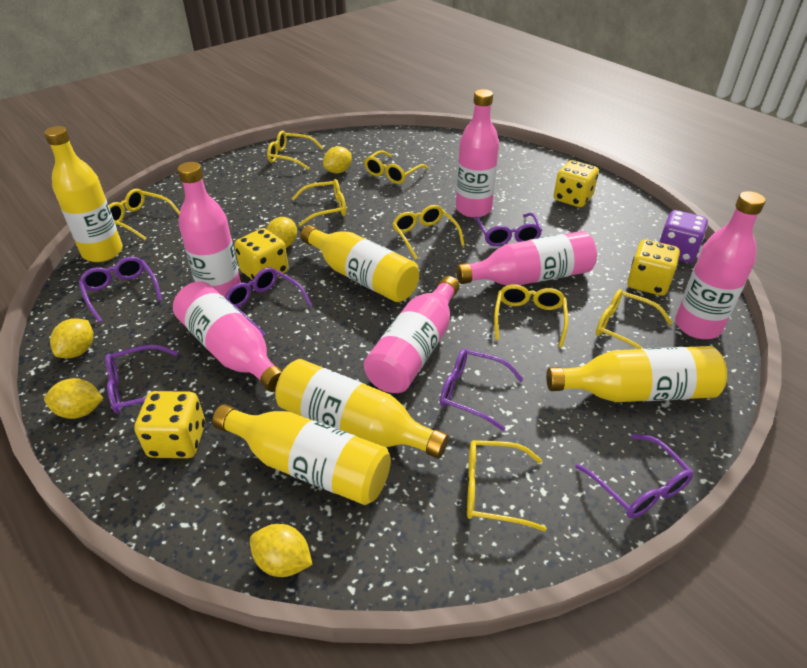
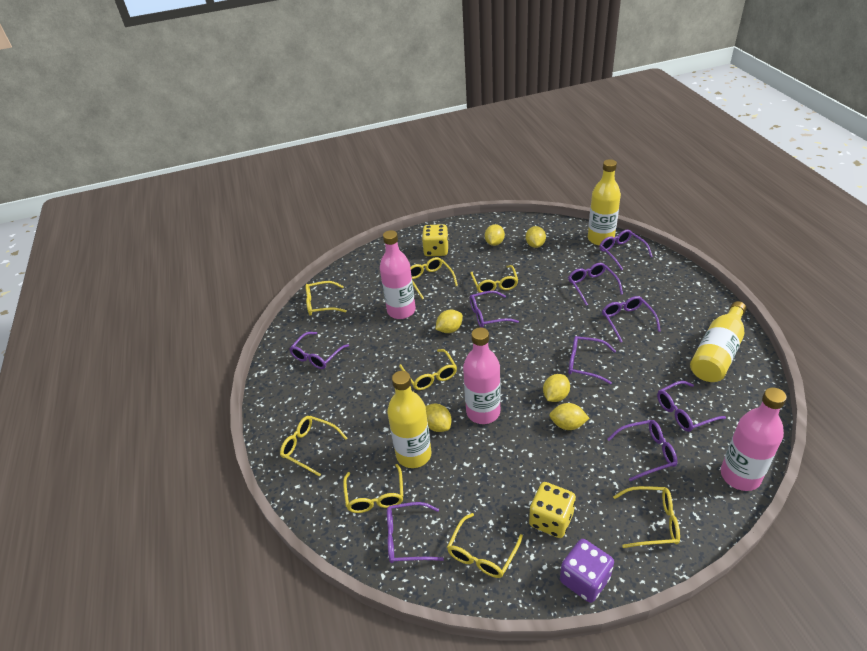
pink bottle: [173,281,282,392] [178,162,241,298] [364,276,460,393] [456,89,499,218] [456,231,597,285] [675,191,766,339] = 6 -> [380,230,416,319] [463,327,501,424] [721,387,787,491] = 3
purple glasses: [79,257,162,323] [105,345,178,413] [225,267,312,336] [440,349,524,431] [474,213,542,246] [575,434,694,518] = 6 -> [289,332,349,369] [387,502,444,563] [470,290,519,328] [568,263,623,306] [568,336,616,384] [599,230,653,270] [602,296,660,343] [607,420,677,481] [657,381,726,432] = 9
yellow bottle: [44,126,123,262] [212,404,391,505] [275,359,449,459] [300,225,419,302] [546,346,727,402] = 5 -> [387,371,432,468] [588,159,621,246] [690,301,746,382] = 3
yellow dice: [134,391,205,458] [234,228,289,280] [554,160,599,207] [627,240,680,296] = 4 -> [422,224,449,256] [529,482,576,538] = 2
yellow lemon: [44,378,104,419] [50,318,93,358] [250,524,313,577] [266,217,297,248] [323,146,352,173] = 5 -> [425,404,452,432] [436,309,463,333] [485,224,505,246] [526,226,546,248] [543,374,570,402] [549,403,589,430] = 6

